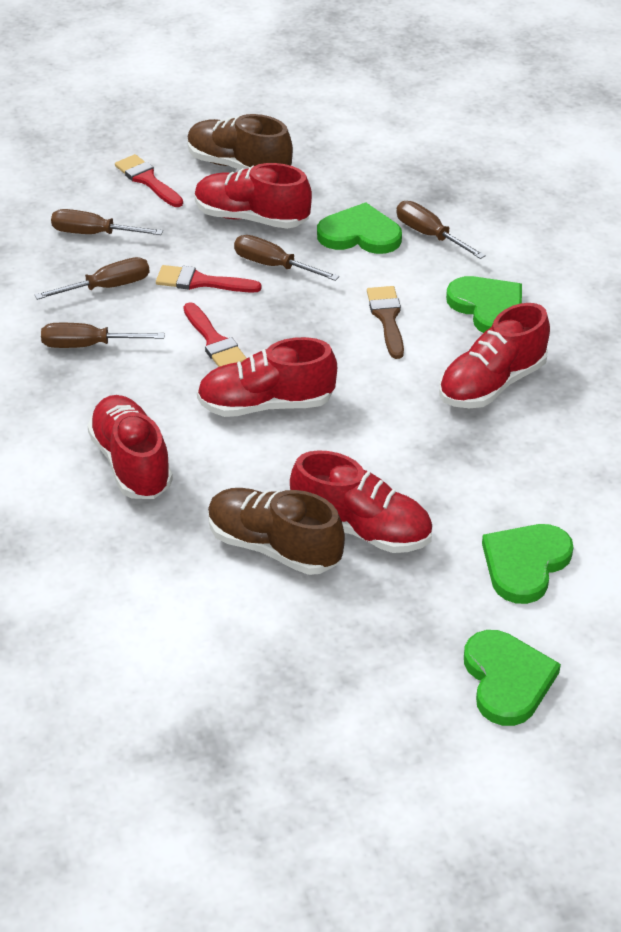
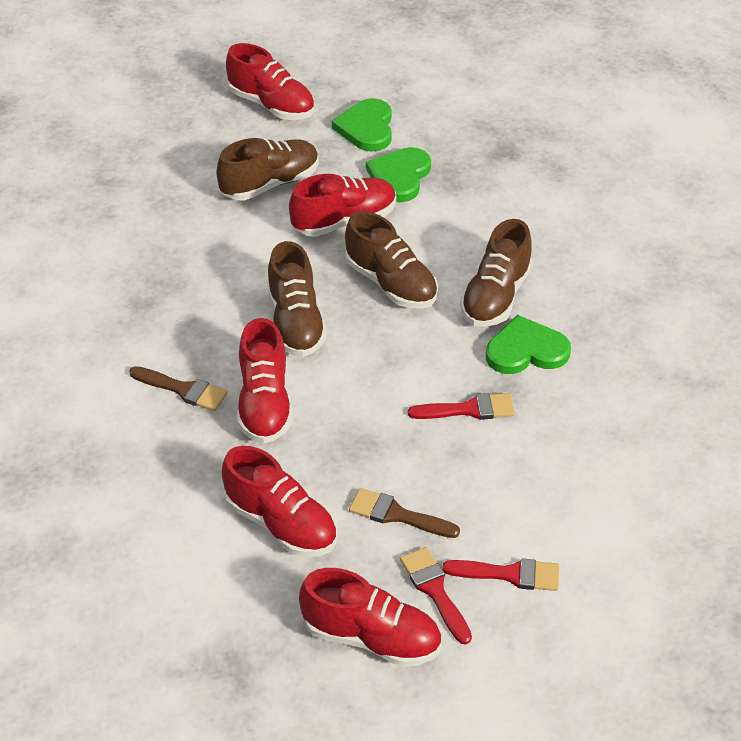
brown brush: [367,286,404,359] = 1 -> [129,366,228,411] [349,488,460,538] = 2
brown screwdriver: [35,257,150,300] [41,323,165,348] [51,209,163,235] [234,235,339,281] [396,201,486,259] = 5 -> none = 0
brown shoe: [187,114,293,170] [208,488,345,575] = 2 -> [216,138,319,201] [267,241,327,357] [345,211,438,309] [460,219,533,327] = 4
green heart: [317,202,402,254] [446,276,522,333] [464,630,561,726] [482,524,573,604] = 4 -> [332,98,392,152] [366,147,431,202] [486,315,571,374] = 3

